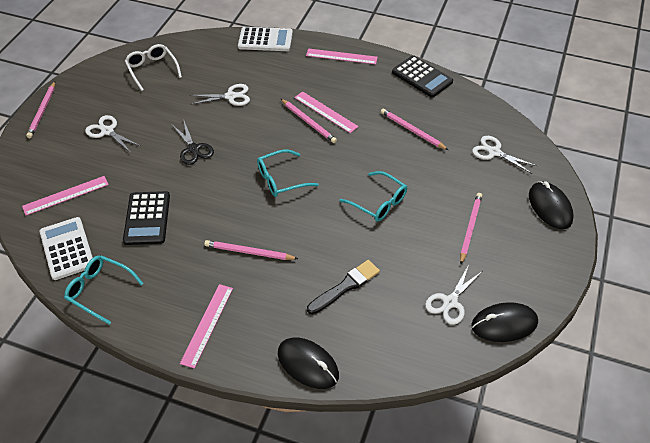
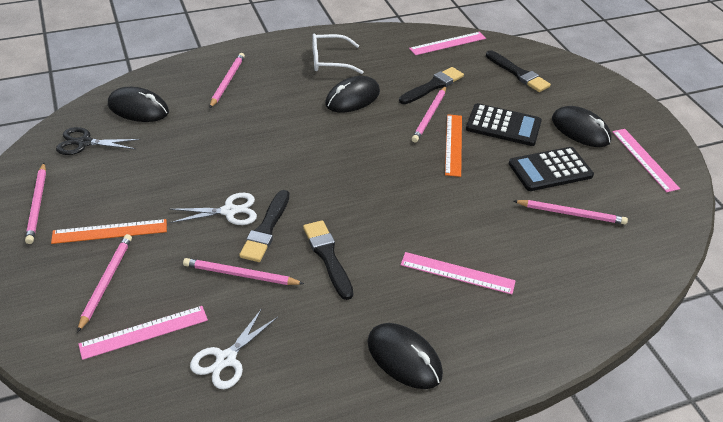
black brush: [307,260,380,314] = 1 -> [239,190,290,262] [303,220,353,300] [399,67,464,104] [486,50,551,92] = 4
black mouse: [278,338,339,389] [471,302,538,342] [529,181,574,229] = 3 -> [108,87,169,122] [325,76,380,113] [367,323,443,389] [552,106,611,147] = 4
orange ruler: none = 0 -> [51,219,167,244] [445,114,462,177] = 2
pink pencil: [26,81,55,138] [204,240,298,260] [281,99,337,143] [381,108,448,150] [460,193,482,264] = 5 -> [25,163,46,244] [77,234,132,333] [183,258,304,285] [210,53,245,108] [412,86,446,143] [514,200,628,224] = 6
turquoise glasses: [64,255,143,324] [257,149,319,197] [339,171,407,222] = 3 -> none = 0
white calculator: [40,217,93,280] [238,27,293,51] = 2 -> none = 0
white scissors: [85,115,141,153] [190,84,250,106] [425,265,481,325] [472,136,537,174] = 4 -> [170,193,257,225] [190,309,278,389] = 2

